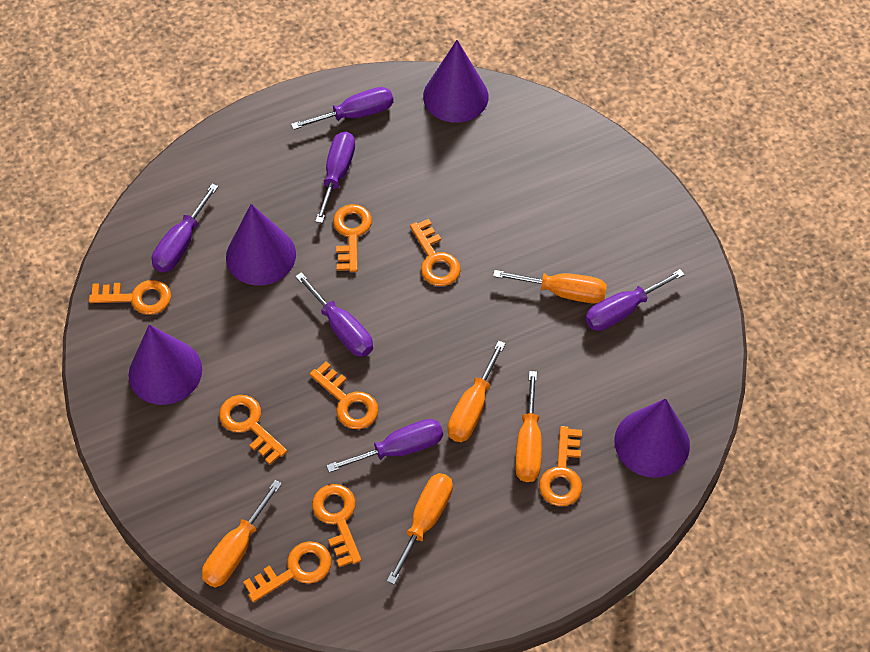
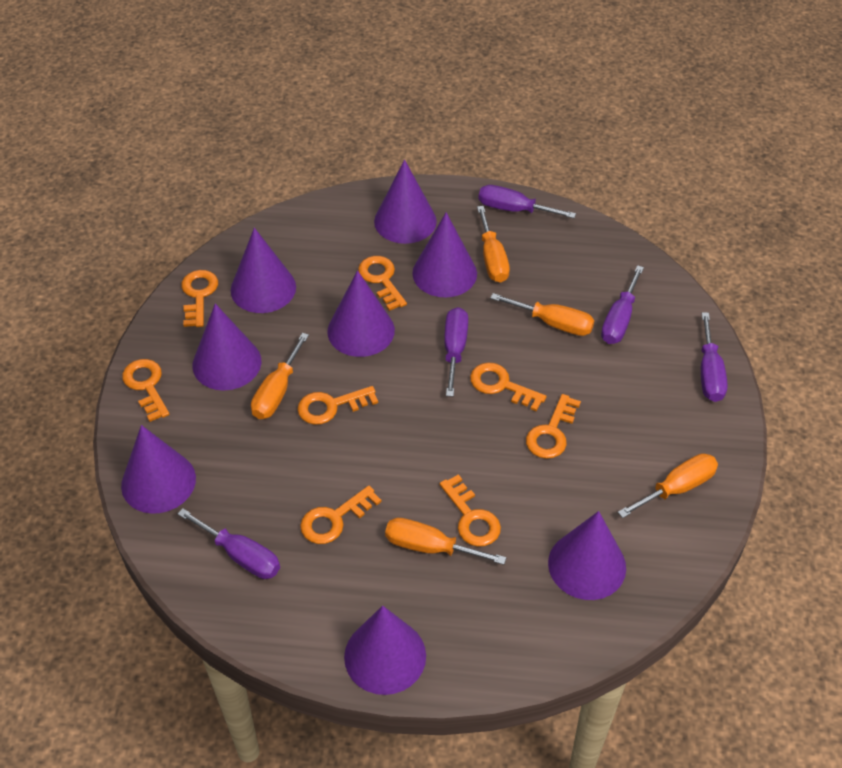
purple cone: [129,324,202,405] [226,204,296,286] [423,40,489,123] [614,398,690,478] = 4 -> [121,425,196,514] [193,304,261,391] [231,228,296,313] [327,270,395,357] [344,606,426,695] [374,160,437,244] [412,212,477,297] [548,511,626,600] = 8
purple screwdriver: [152,184,218,272] [291,87,393,130] [295,272,373,357] [315,132,355,223] [326,419,443,473] [585,269,685,331] = 6 -> [178,508,280,579] [445,307,468,397] [478,185,576,218] [601,265,644,344] [701,312,728,402] = 5

